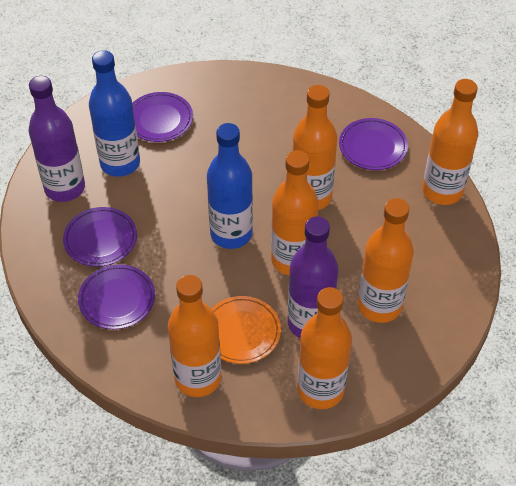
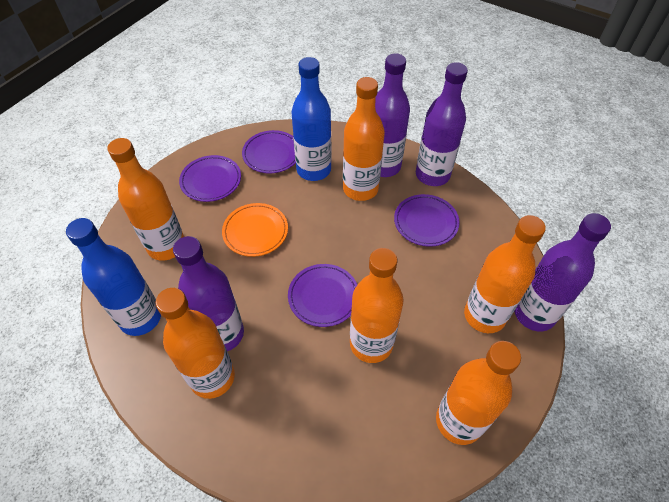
purple bottle: [29,76,85,202] [287,216,339,338] = 2 -> [173,236,244,351] [375,53,410,177] [416,62,468,186] [514,213,611,331] = 4

